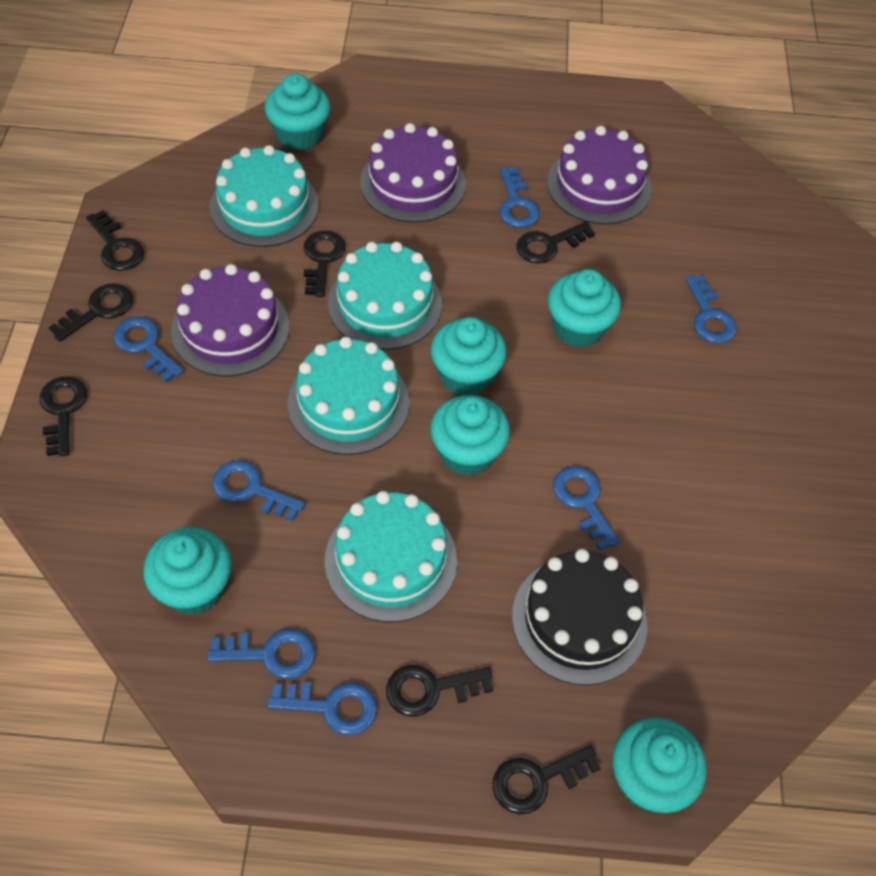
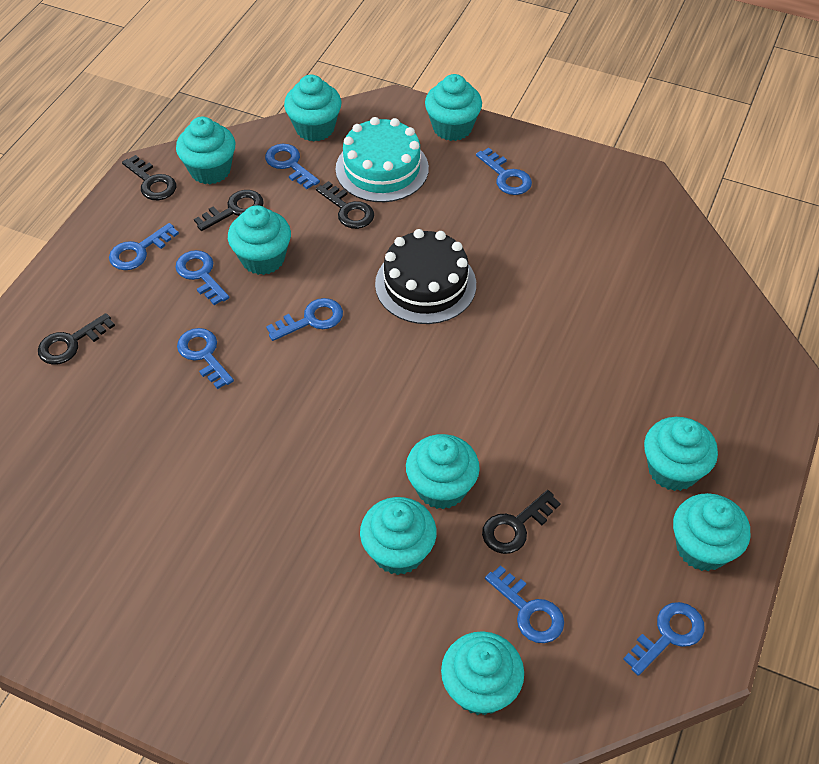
black key: [40,377,87,456] [48,283,133,342] [86,210,144,271] [304,230,345,297] [386,665,493,717] [493,745,601,814] [517,221,595,264] = 7 -> [38,313,115,365] [122,155,176,200] [194,190,264,231] [316,181,374,229] [482,490,561,554] = 5
blue key: [114,317,183,382] [207,629,316,679] [213,460,305,521] [267,682,377,735] [499,167,540,228] [553,466,620,550] [686,275,737,343] = 7 -> [109,223,179,270] [175,250,229,305] [177,328,234,389] [265,144,320,189] [266,298,343,341] [476,148,532,195] [485,565,564,643] [623,602,705,676] = 8
purple cake: [171,264,289,377] [360,123,466,223] [547,126,652,225] = 3 -> none = 0
turquoise cake: [210,145,319,247] [288,337,410,455] [325,491,457,622] [328,242,442,350] = 4 -> [335,117,429,202] = 1
turquoise cupcake: [143,527,232,615] [265,74,331,151] [430,395,510,476] [431,317,507,395] [548,269,621,348] [613,718,707,813] = 6 -> [176,117,235,184] [228,205,291,275] [284,75,342,141] [360,497,437,575] [406,434,480,509] [425,74,482,141] [441,631,524,715] [644,417,718,491] [673,493,751,571] = 9

